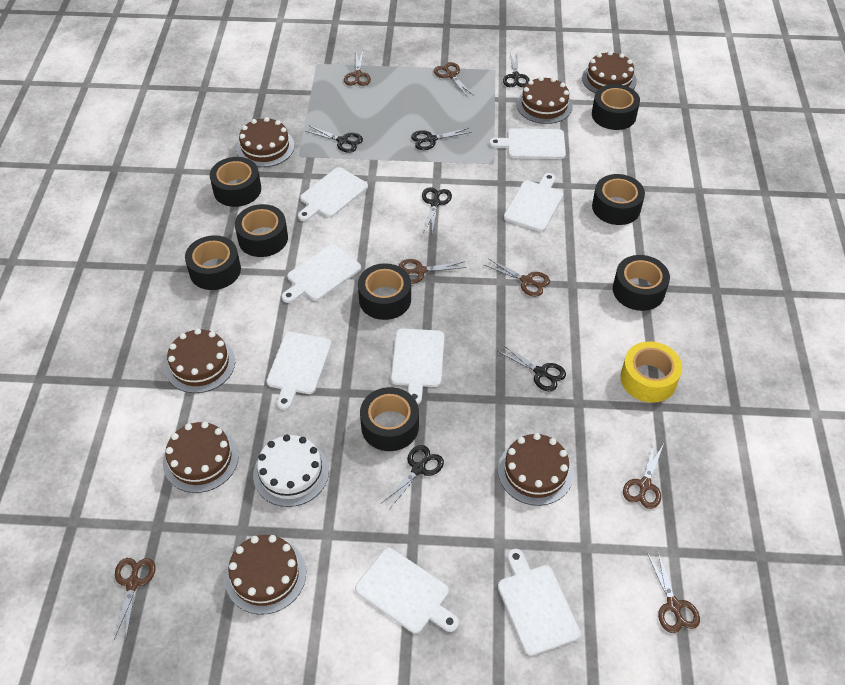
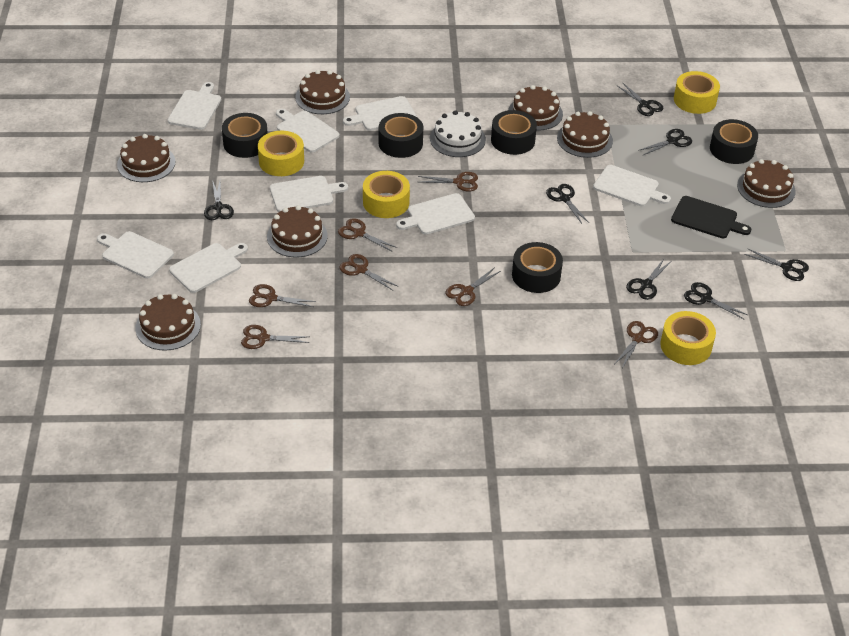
black cutting board: none = 0 -> [671,196,751,238] = 1
black scissors: [306,126,363,153] [382,445,444,510] [411,128,471,150] [422,187,452,233] [497,344,566,391] [503,53,530,87] = 6 -> [204,180,234,220] [546,184,589,224] [618,83,663,116] [626,259,672,300] [638,129,692,155] [684,282,748,319] [744,248,809,281] = 7
black tape: [185,235,241,290] [210,157,261,207] [235,204,288,257] [358,263,411,320] [360,387,419,451] [592,84,640,130] [592,174,645,225] [613,255,670,311] = 8 -> [222,113,268,158] [378,113,423,158] [491,110,537,155] [512,242,563,293] [710,119,758,164] = 5
yellow tape: [621,341,682,403] = 1 -> [258,131,304,176] [363,171,410,218] [660,311,716,365] [674,71,720,114] = 4

